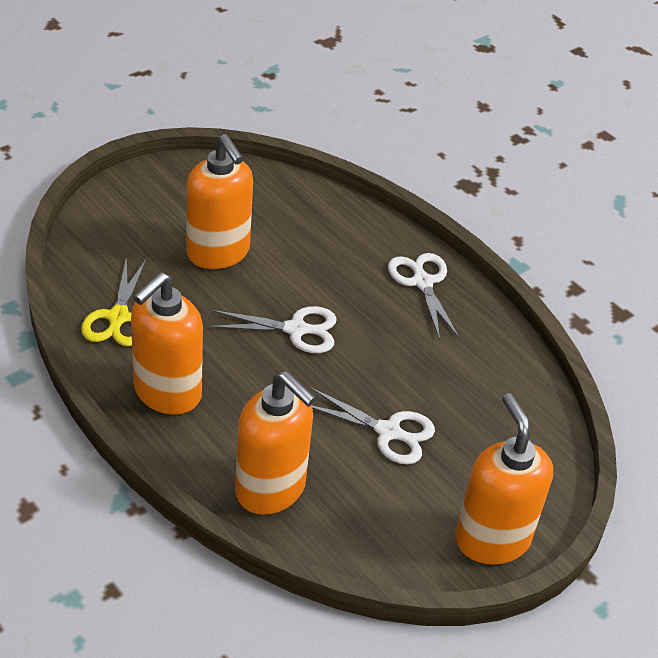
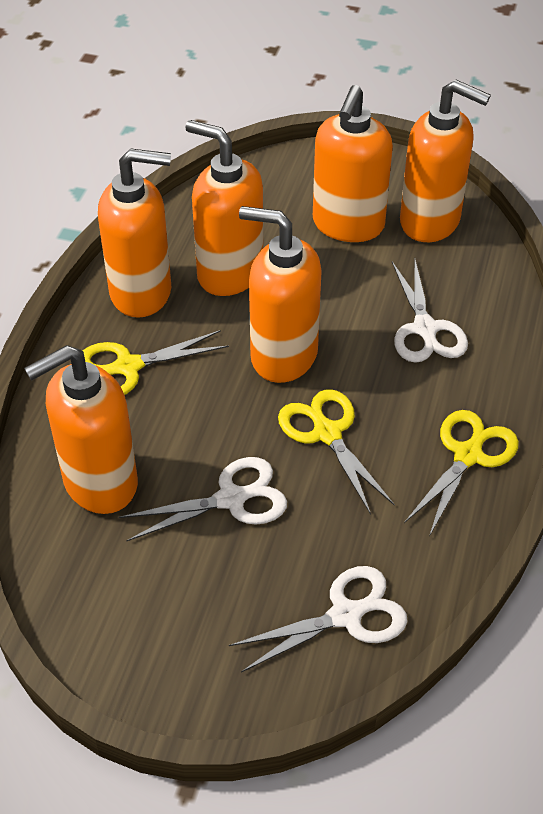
orange soap dispenser: [131,272,203,415] [186,134,253,269] [235,371,316,515] [455,393,553,565] = 4 -> [24,345,138,514] [98,148,171,318] [185,120,263,296] [239,206,322,383] [313,85,393,242] [400,80,491,242] = 6
yellow scissors: [81,256,147,346] = 1 -> [83,330,229,395] [278,389,395,515] [404,410,519,536] = 3

